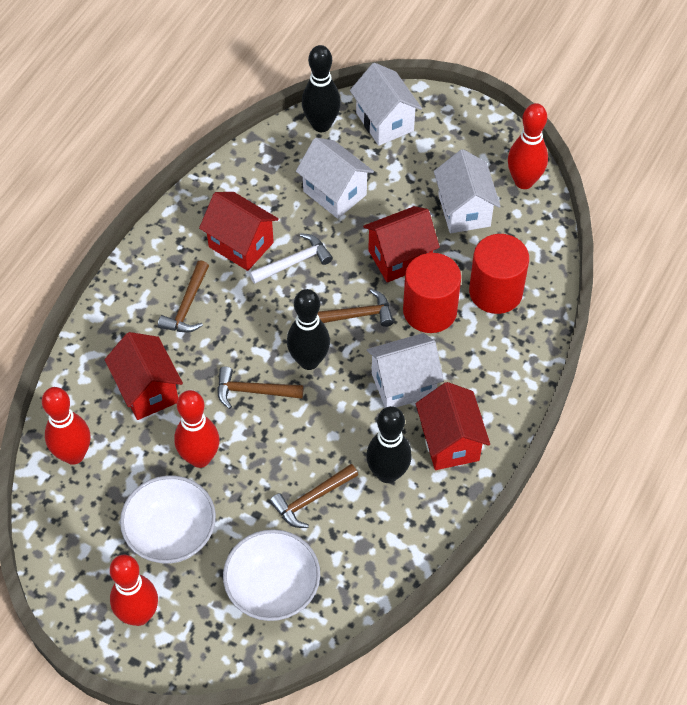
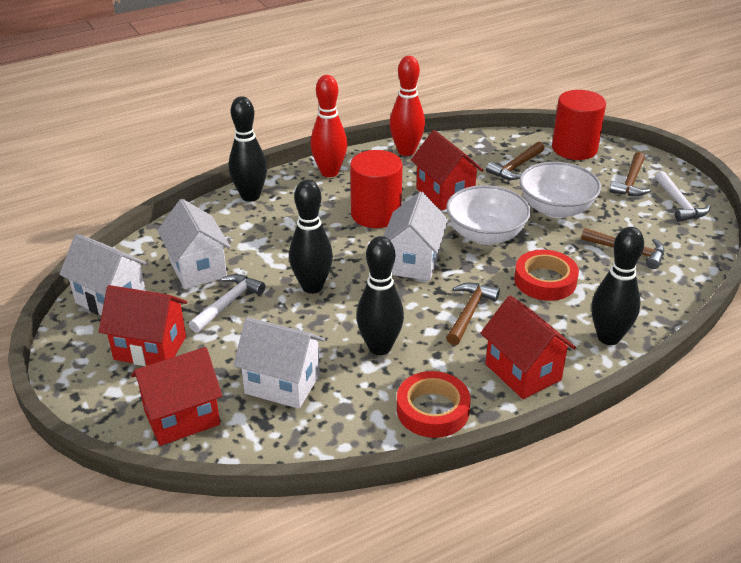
black bowling pin: [287,289,330,370] [302,45,341,132] [366,406,412,483] = 3 -> [229,96,267,202] [289,179,333,294] [356,236,404,356] [591,227,644,345] = 4
red bowling pin: [42,387,90,465] [110,555,158,626] [174,390,219,468] [508,103,548,189] = 4 -> [310,75,347,177] [389,56,425,156] = 2
red tape: none = 0 -> [397,371,471,438] [514,250,579,301] = 2
white hammer: [249,233,333,284] = 1 -> [189,274,265,333] [655,171,711,222] = 2

